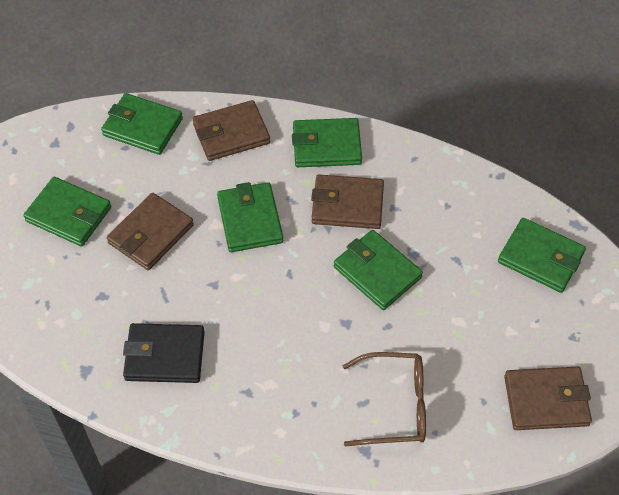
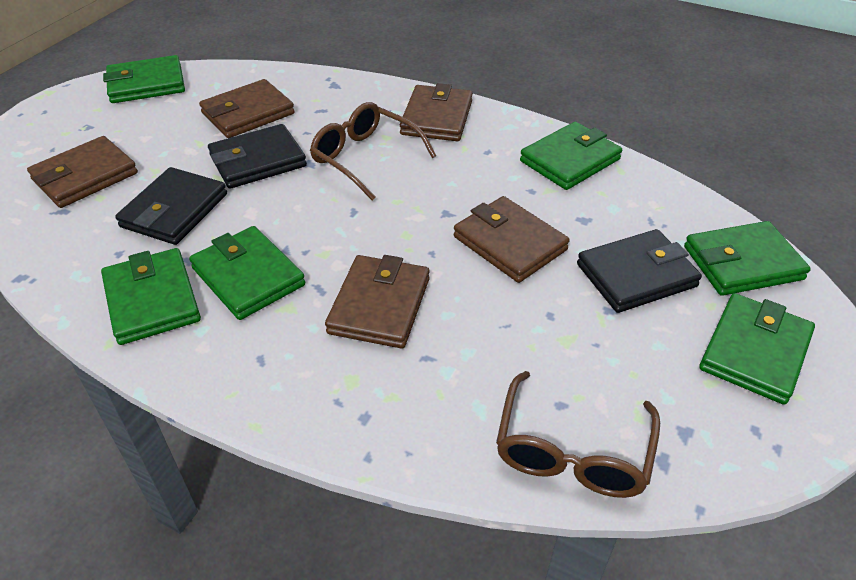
black wallet: [123,323,204,383] = 1 -> [115,167,227,245] [208,124,307,189] [577,229,702,313] = 3
brown glasses: [343,352,426,446] = 1 -> [310,102,436,200] [496,371,660,498] = 2
brown wallet: [107,193,194,270] [193,100,270,161] [311,175,384,229] [504,367,592,430] = 4 -> [27,136,138,208] [199,79,295,138] [325,255,430,349] [400,83,473,141] [454,196,570,283] = 5

